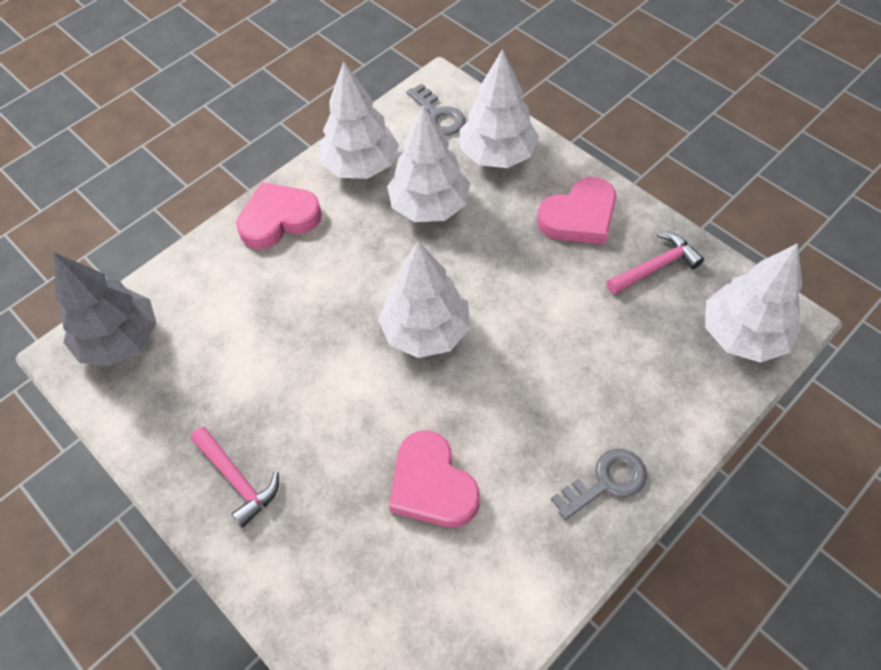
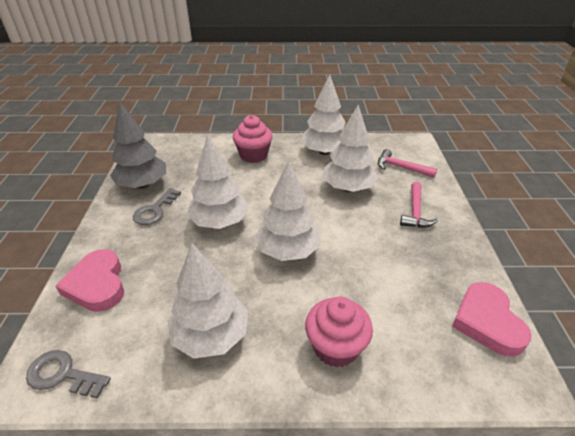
pink cupcake: none = 0 -> [233,115,273,163] [305,297,373,368] = 2
pink heart: [236,182,322,249] [389,430,480,528] [537,177,616,244] = 3 -> [55,249,124,312] [452,282,531,357] = 2

